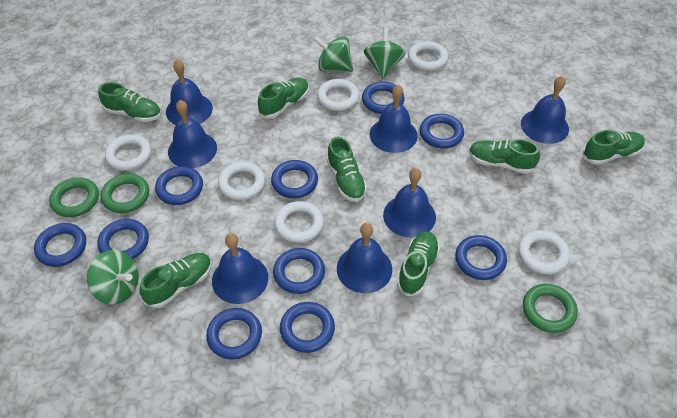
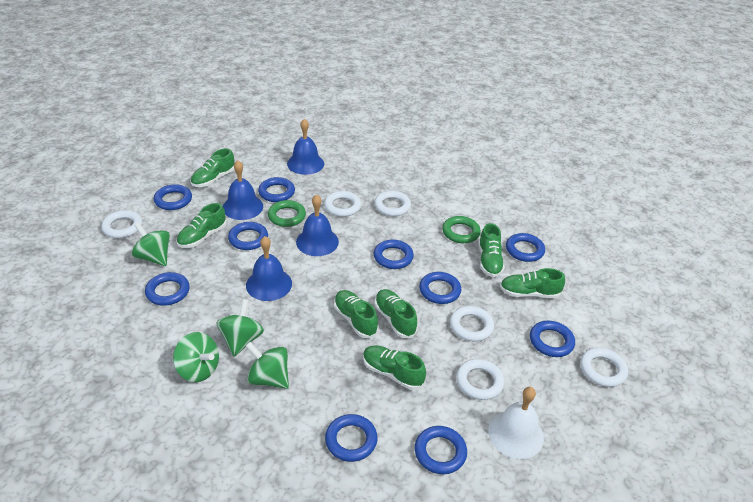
blue bell: [166,60,213,125] [168,100,217,168] [212,233,268,304] [337,223,392,293] [370,85,418,153] [383,168,436,238] [521,76,569,144] = 7 -> [223,160,263,220] [246,236,292,301] [287,119,324,175] [296,194,339,256] = 4
green ring: [49,177,99,217] [101,174,149,213] [523,284,578,333] = 3 -> [268,200,306,227] [442,216,481,243] = 2
green spinning top: [87,250,139,305] [313,35,353,72] [364,27,405,78] = 3 -> [132,223,170,266] [173,332,219,382] [216,299,264,357] [246,342,289,389] = 4
white bell: none = 0 -> [488,387,544,459] = 1

